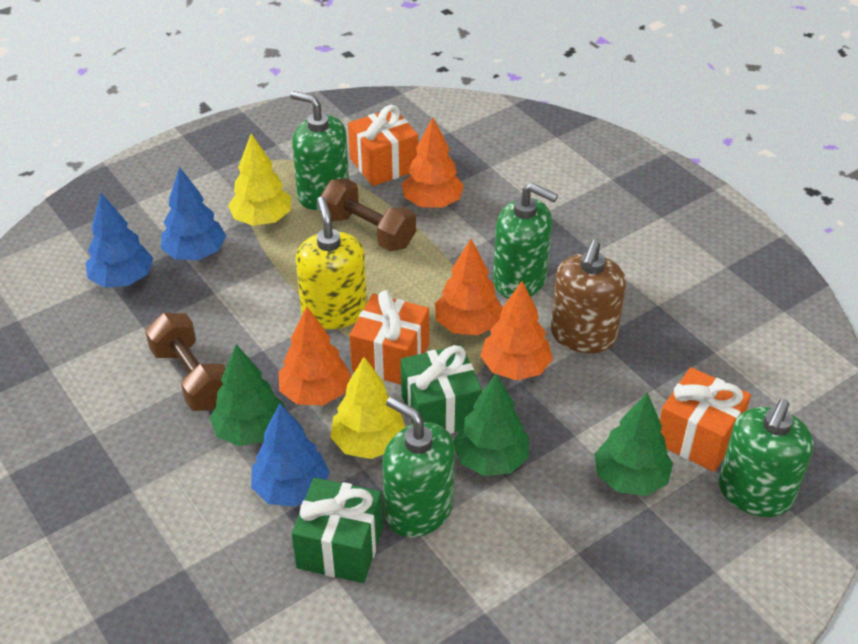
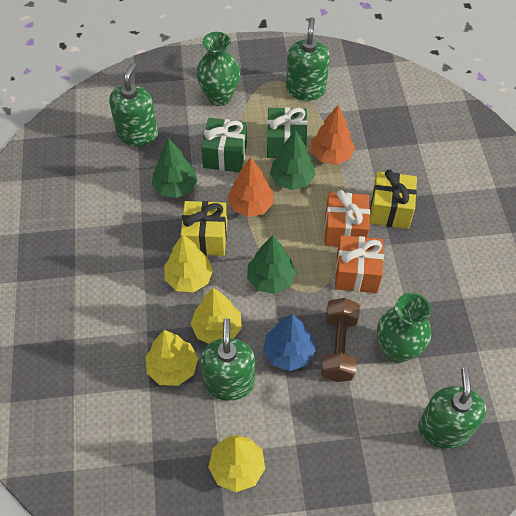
blue tree: [86,193,153,288] [161,167,226,260] [251,404,330,507] = 3 -> [263,314,316,371] = 1
brown dumbbell: [145,313,226,411] [319,178,416,251] = 2 -> [321,298,360,382] = 1
brown soap dispenser: [551,240,626,353] = 1 -> none = 0
green vase: none = 0 -> [197,32,240,106] [377,293,431,363] = 2
orange gift: [348,105,418,186] [349,290,429,385] [660,367,751,472] = 3 -> [325,190,370,247] [335,235,384,293] = 2
orange tree: [278,306,351,406] [402,117,464,208] [435,239,503,335] [480,281,553,380] = 4 -> [227,157,274,217] [311,105,355,165] = 2
yellow gift: none = 0 -> [181,201,227,256] [369,169,417,229] = 2
yellow soap dispenser: [296,197,367,329] = 1 -> none = 0
yellow tree: [228,134,291,226] [330,357,406,459] = 2 -> [146,330,198,386] [164,234,213,292] [190,288,242,344] [208,435,265,492] = 4

